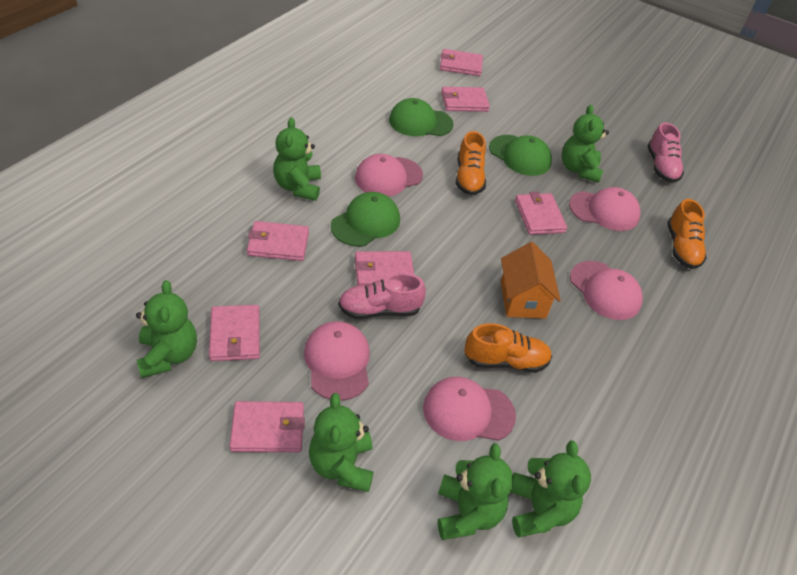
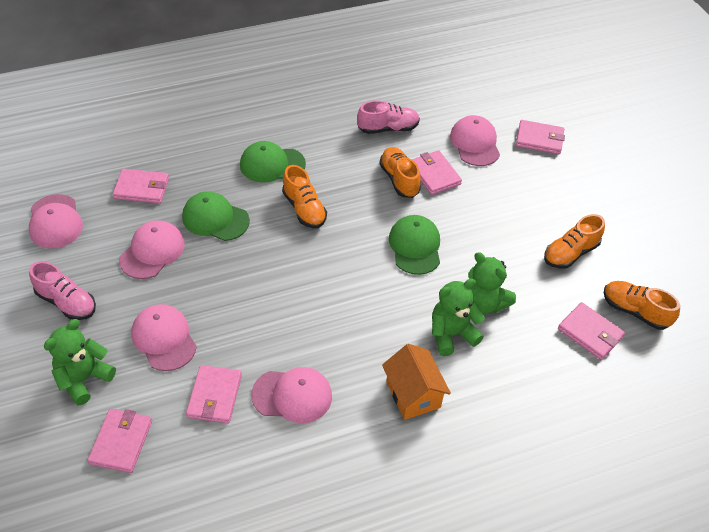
green teddy bear: [136,280,197,378] [273,118,321,201] [309,393,374,492] [438,443,513,540] [510,440,591,537] [562,105,609,183] = 6 -> [44,319,116,405] [432,278,485,356] [468,252,516,314] = 3
orange shoe: [456,131,486,195] [464,323,552,373] [667,199,707,269] = 3 -> [282,165,327,228] [379,147,421,198] [544,214,605,268] [604,281,680,330] = 4
pink wallet: [209,305,260,361] [230,401,305,452] [247,221,309,261] [355,251,414,286] [440,49,483,76] [441,87,490,112] [515,192,567,235] = 7 -> [87,409,152,473] [113,169,169,204] [186,365,242,424] [412,150,462,195] [516,120,565,154] [558,302,625,360] = 6

